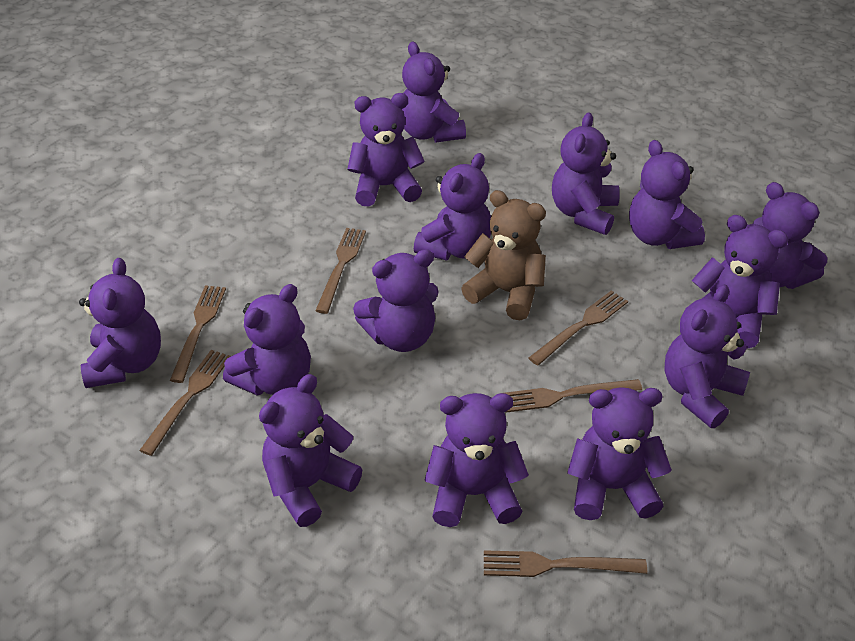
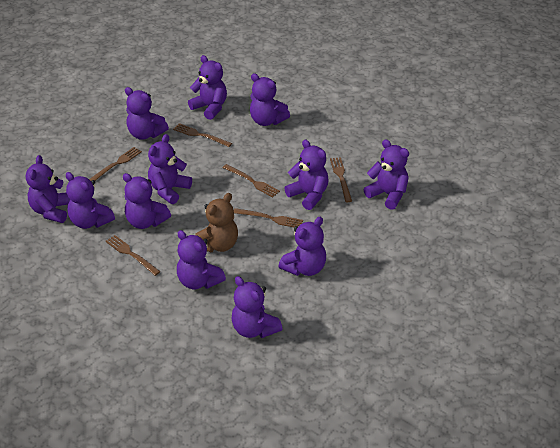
purple teddy bear: [79,258,161,388] [223,284,311,396] [259,374,362,527] [347,93,425,206] [353,249,439,352] [402,41,466,143] [414,153,491,261] [424,393,529,527] [552,112,620,235] [567,387,672,520] [629,140,705,249] [664,284,750,428] [692,215,789,349] [752,182,827,289] = 14 -> [26,155,70,223] [66,172,115,229] [123,173,171,229] [125,87,169,140] [148,134,192,204] [177,230,226,289] [188,55,227,120] [232,276,282,338] [250,73,290,126] [278,217,326,276] [284,140,329,210] [364,139,409,210] = 12

